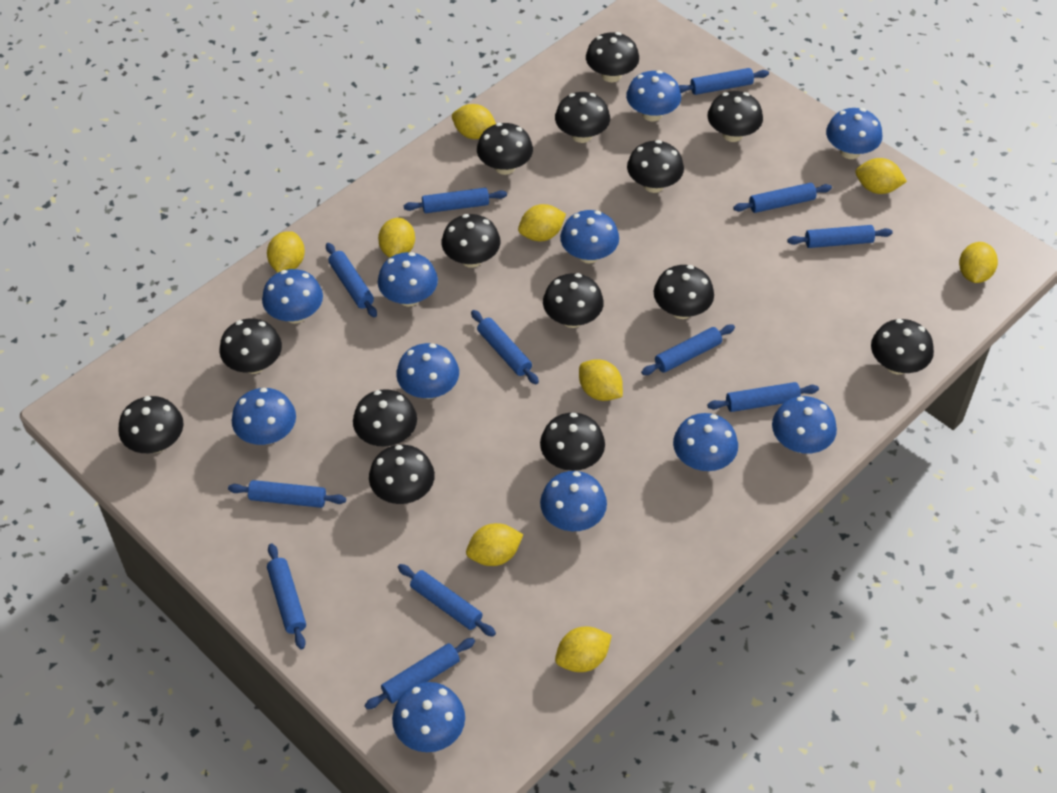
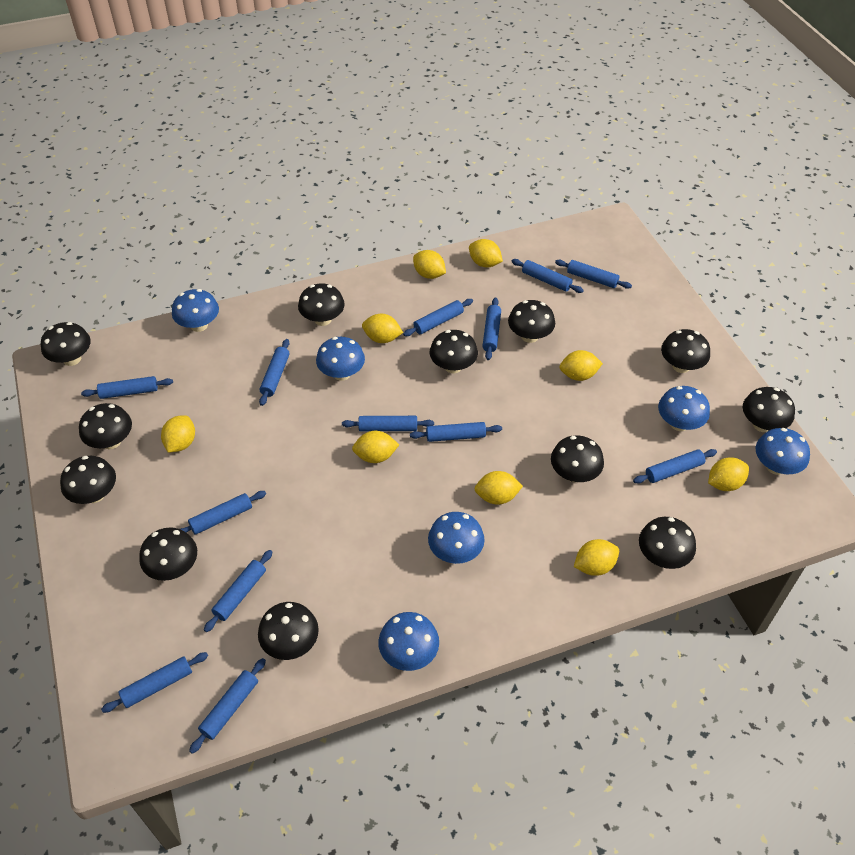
black mushroom: [118,396,184,453] [219,318,282,374] [353,389,417,447] [369,445,435,504] [442,214,500,268] [477,123,533,175] [540,413,605,471] [543,273,604,328] [555,92,610,143] [586,32,639,82] [627,140,684,193] [654,265,714,319] [707,91,763,142] [871,319,934,374] = 14 -> [41,322,91,366] [60,456,116,504] [79,403,132,449] [139,527,197,581] [258,602,319,660] [298,283,345,326] [430,330,478,373] [508,300,555,343] [551,435,604,482] [639,517,696,569] [661,329,710,373] [743,387,795,432] = 12
blue mushroom: [232,388,296,445] [262,269,323,324] [378,252,438,307] [392,682,465,752] [396,343,459,399] [540,471,607,531] [560,210,619,264] [626,70,681,121] [673,413,738,471] [772,396,837,453] [826,108,882,159] = 11 -> [172,289,219,332] [316,337,365,381] [378,612,439,671] [428,512,485,564] [658,386,710,431] [756,428,810,475] = 6
blue rolling pin: [228,480,346,508] [267,543,306,649] [326,243,377,317] [365,638,475,709] [398,564,496,637] [404,188,507,213] [471,310,539,384] [641,325,735,375] [679,68,769,95] [707,382,819,412] [733,183,832,213] [787,225,893,248] = 12 -> [81,376,173,399] [101,652,208,713] [181,491,266,535] [189,658,266,754] [204,550,272,632] [259,339,290,406] [342,416,434,431] [403,299,473,336] [410,422,502,442] [483,298,501,360] [512,259,584,293] [555,260,632,289] [633,449,717,484] = 13

